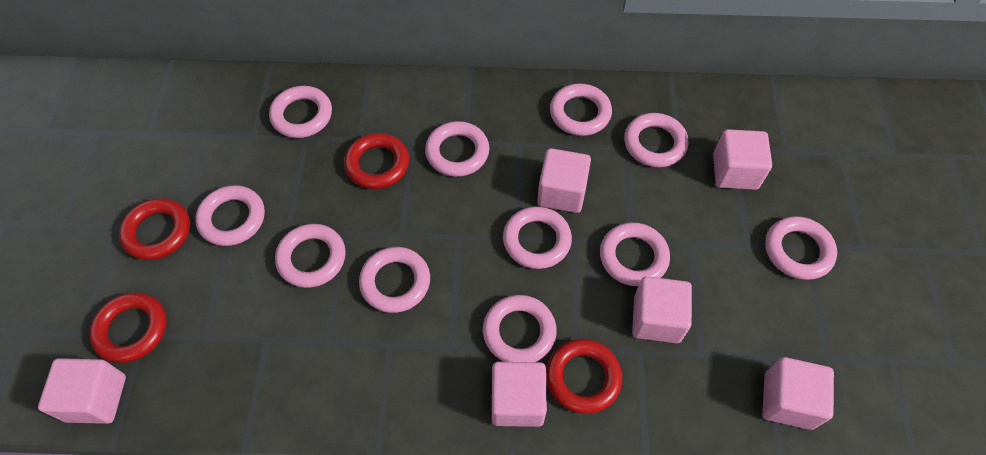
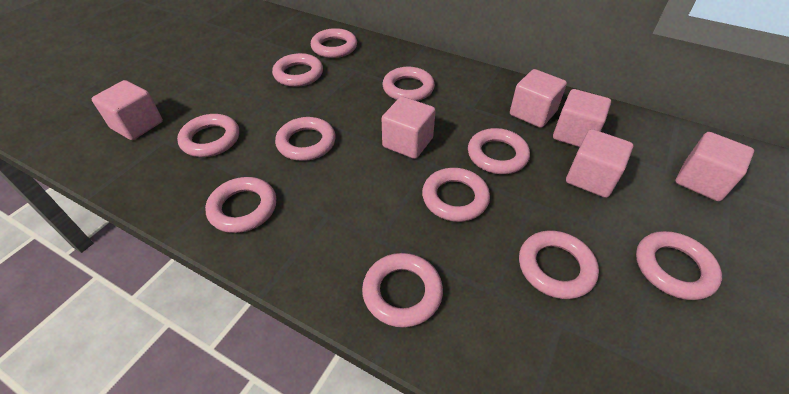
red ring: [89,292,167,363] [119,198,190,260] [344,133,409,189] [546,339,622,414] = 4 -> none = 0

